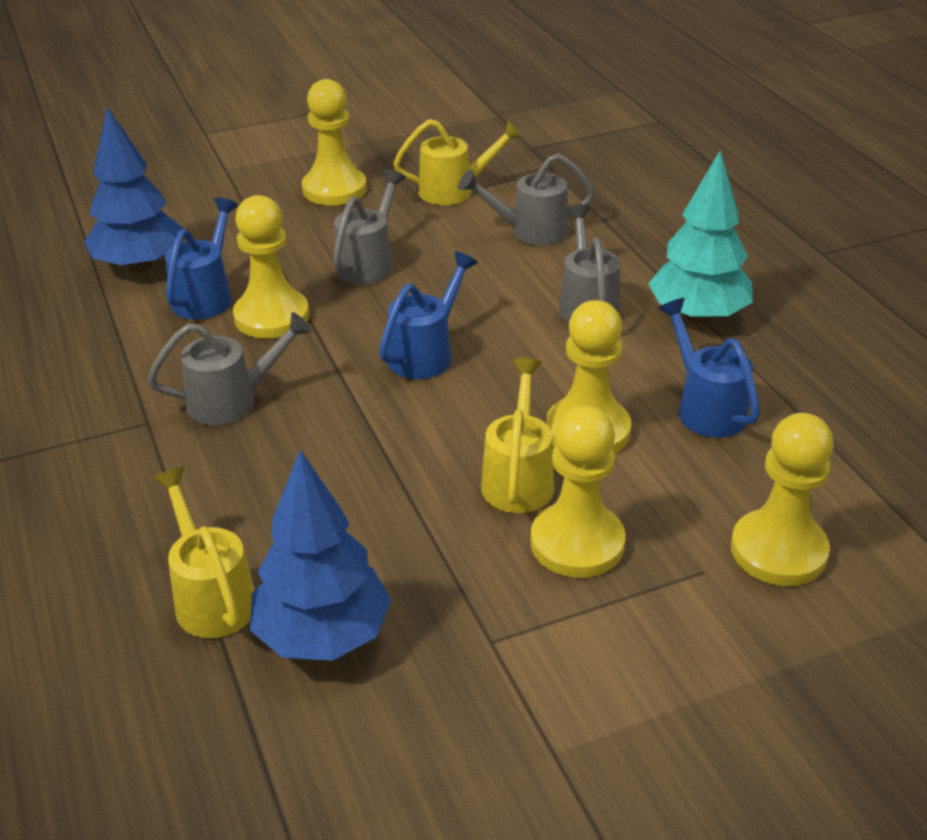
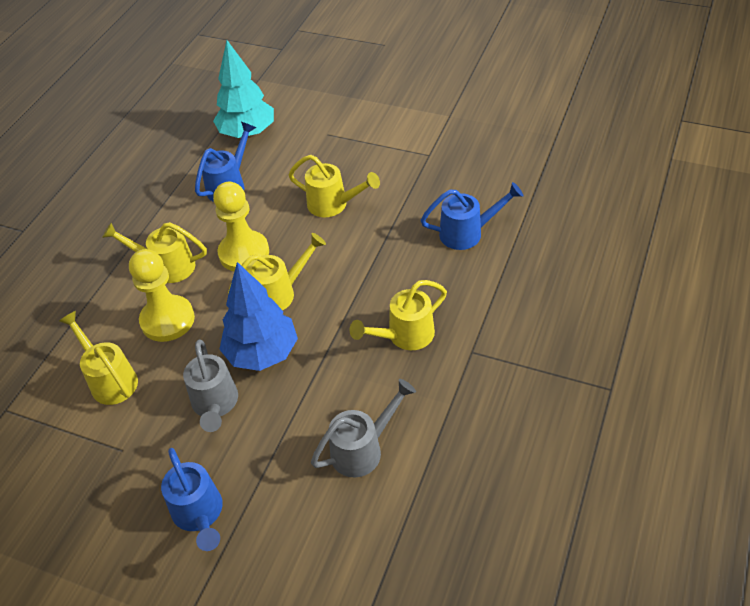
blue tree: [84,107,183,272] [250,450,392,661] = 2 -> [219,262,298,371] = 1
grey watering can: [147,312,312,426] [333,169,406,285] [458,153,595,246] [559,204,620,324] = 4 -> [183,339,238,432] [311,379,416,478] = 2
yellow pawn: [233,195,309,339] [302,79,367,206] [530,406,625,578] [546,300,631,454] [731,413,834,586] = 5 -> [129,249,195,342] [213,182,269,272] = 2
yellow watering can: [152,467,255,638] [393,119,522,205] [481,358,554,513] = 3 -> [59,311,138,405] [102,222,207,283] [228,233,326,310] [288,155,380,217] [350,280,447,350] = 5

